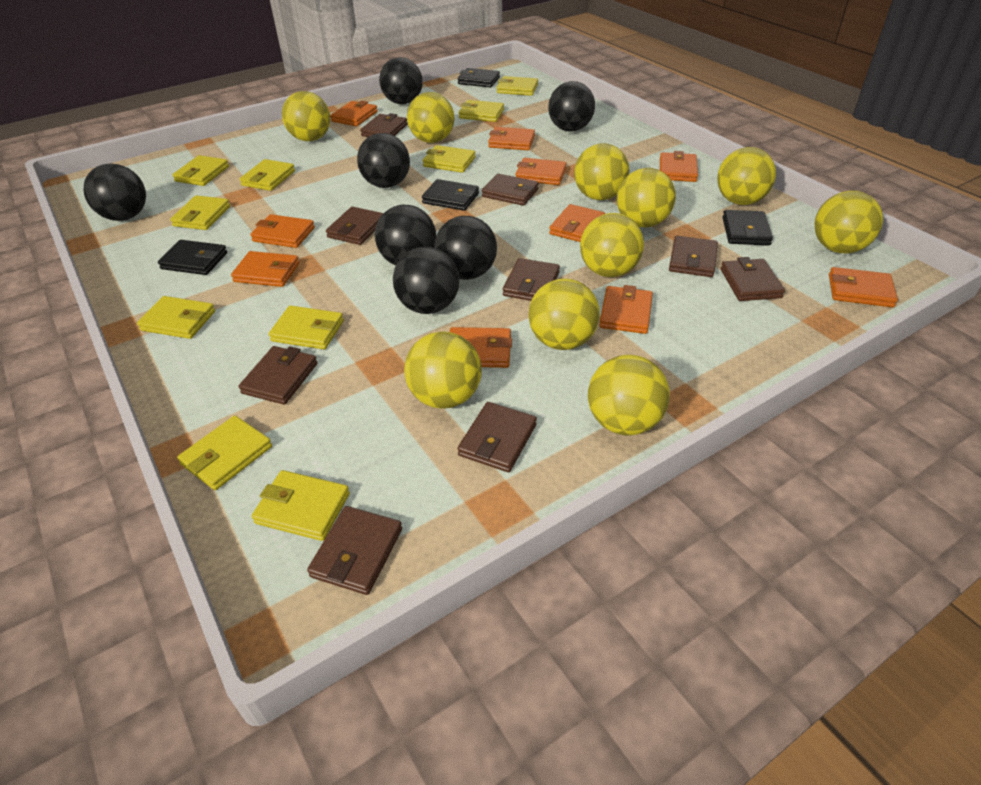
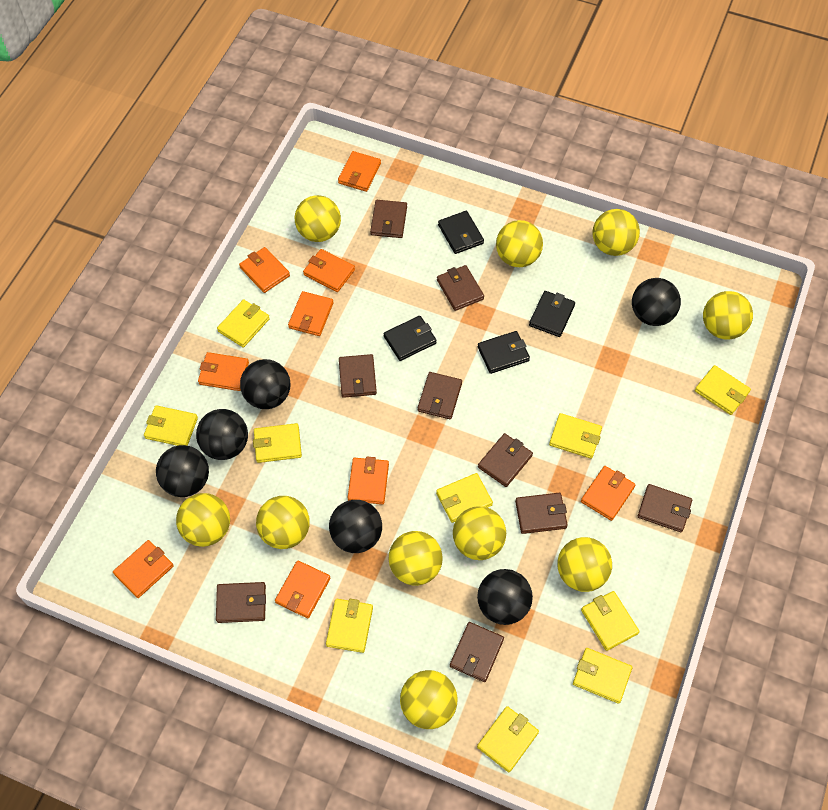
black ball: [84,163,146,221] [357,133,410,188] [375,205,436,265] [379,57,423,104] [393,247,459,314] [434,216,497,280] [548,81,595,132] = 7 -> [156,445,209,497] [196,409,248,460] [240,359,290,409] [329,500,382,553] [477,569,533,625] [632,278,681,326] = 6
orange wallet: [231,251,299,287] [250,214,315,248] [330,101,378,126] [450,327,512,368] [488,127,535,150] [515,158,567,185] [549,204,605,242] [599,285,653,334] [660,151,698,182] [829,267,898,307] = 10 -> [113,540,174,598] [198,352,249,391] [239,247,290,293] [275,560,330,618] [288,291,334,336] [303,249,355,292] [338,151,381,192] [348,457,389,504] [581,466,635,521] = 9

